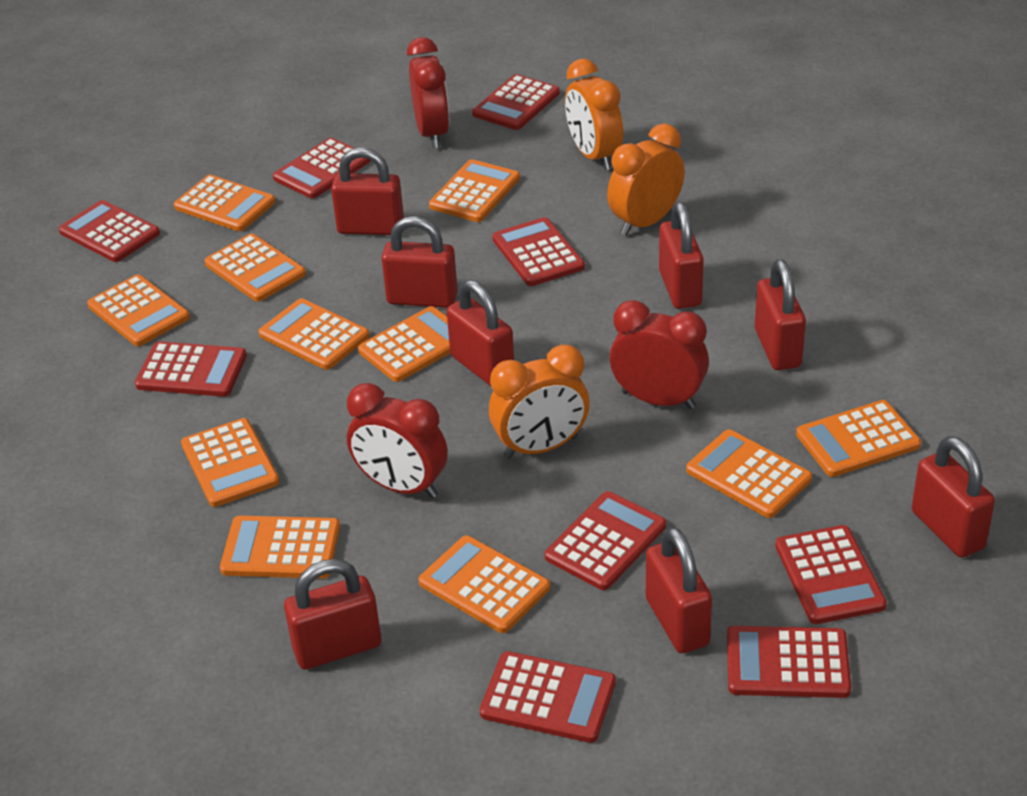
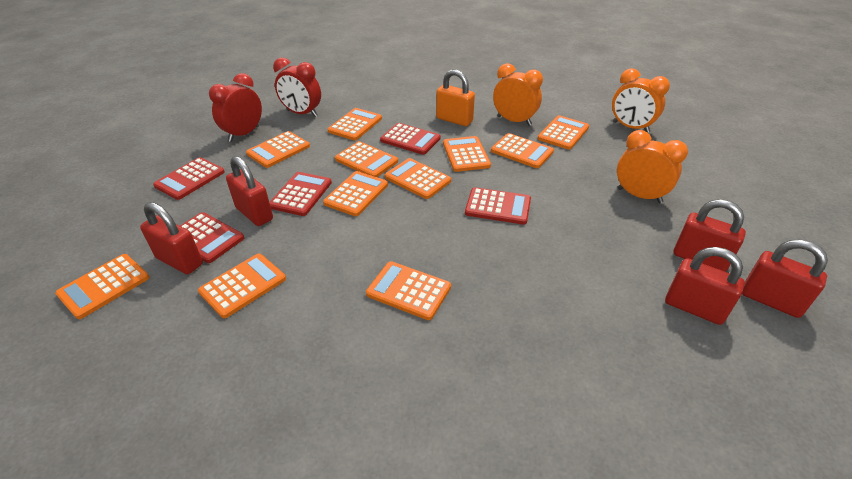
orange padlock: none = 0 -> [436,69,475,126] = 1
red calculator: [59,200,160,262] [135,341,247,397] [273,138,370,198] [472,74,560,130] [480,651,616,743] [492,217,585,286] [545,491,666,590] [727,626,851,698] [775,525,887,624] = 9 -> [153,157,225,200] [180,212,244,263] [269,172,332,216] [380,123,441,155] [465,187,531,225] = 5
red clock: [347,383,448,498] [407,37,449,148] [610,300,709,409] = 3 -> [209,73,262,142] [273,58,321,117] = 2
red padlock: [284,559,381,670] [331,147,404,235] [382,216,458,308] [447,280,514,386] [646,527,712,653] [659,202,704,309] [755,259,806,370] [912,436,995,558] = 8 -> [140,202,203,274] [226,156,273,226] [665,247,745,325] [673,199,746,272] [742,239,828,318] = 5

